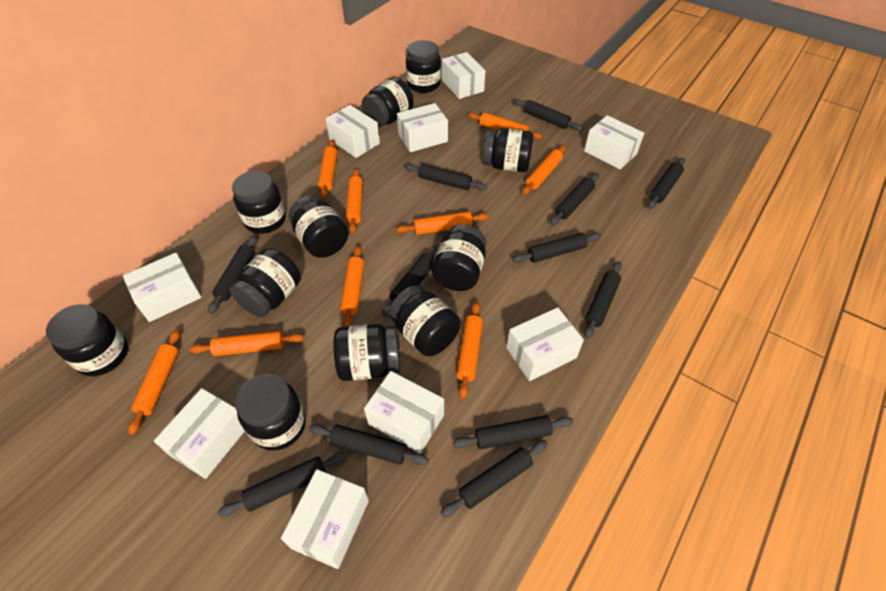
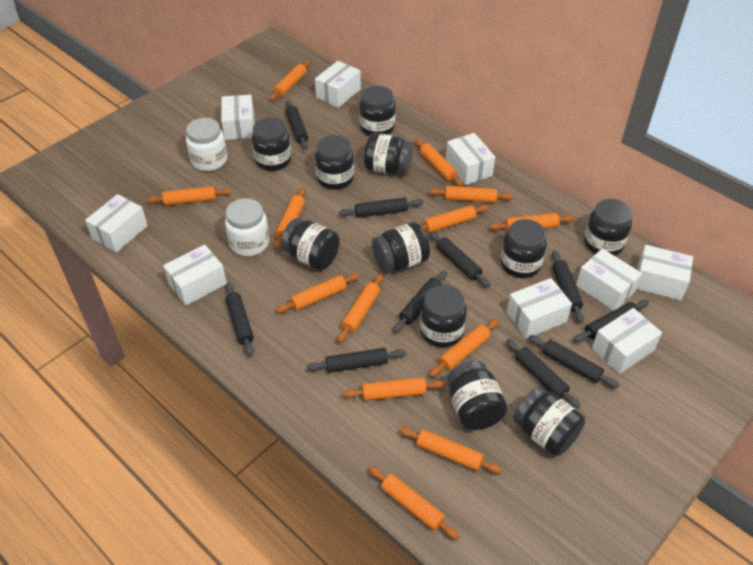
black rolling pin: [208,235,258,314] [218,452,347,517] [309,424,429,465] [382,245,440,316] [404,164,487,190] [441,440,548,517] [453,415,573,449] [512,233,602,263] [513,99,583,131] [550,173,599,225] [584,261,622,339] [647,158,685,209] = 12 -> [225,283,254,356] [285,101,308,149] [307,348,406,373] [339,197,423,218] [393,270,447,333] [429,231,491,287] [506,339,580,409] [529,335,619,388] [552,251,584,323] [574,299,649,342] = 10
orange rolling pin: [128,329,180,435] [189,331,304,356] [318,140,338,199] [340,246,364,327] [346,168,363,234] [396,211,489,235] [456,302,483,399] [467,112,542,139] [522,145,566,195] = 9 -> [146,186,232,205] [269,60,310,101] [274,188,306,249] [276,273,360,313] [337,274,383,343] [343,377,445,401] [368,466,459,539] [400,427,502,474] [415,139,463,187] [421,205,489,233] [429,186,513,203] [429,319,499,377] [490,213,575,232] = 13
white jar: none = 0 -> [186,118,227,171] [225,198,270,256] = 2

